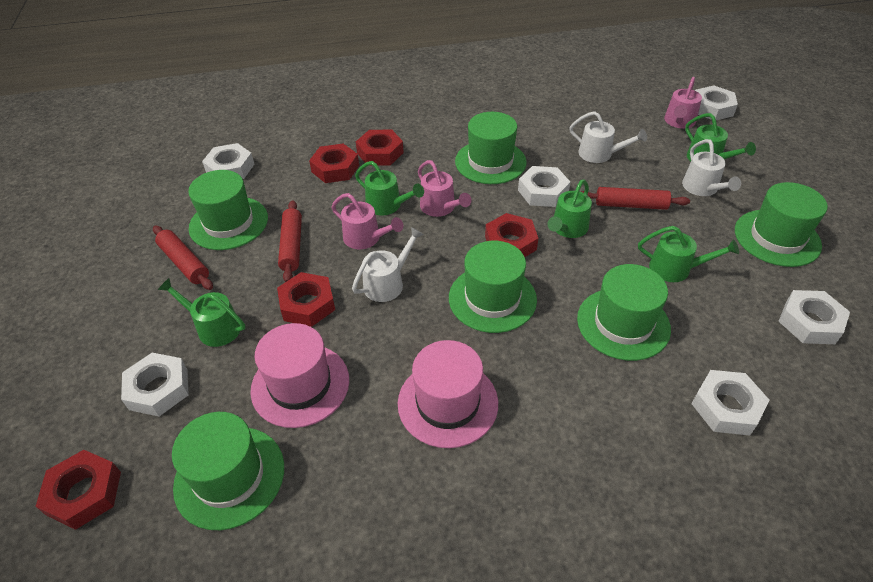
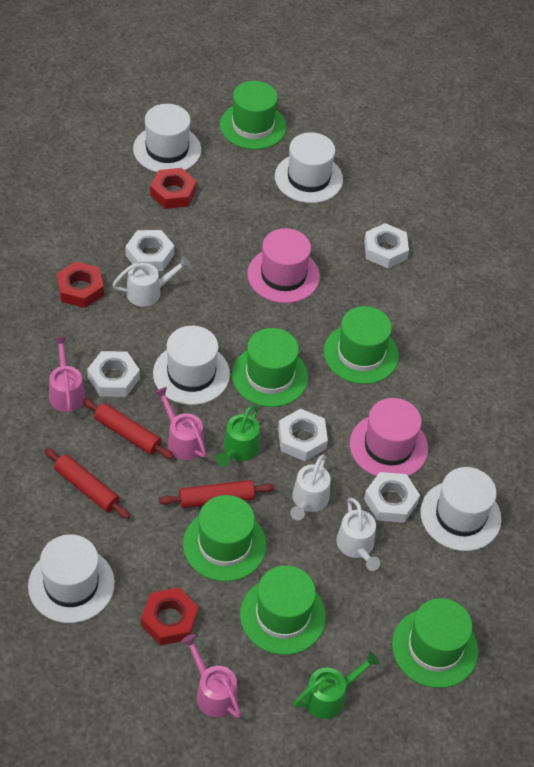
green watering can: [158,278,245,347] [355,161,424,216] [547,179,592,238] [638,226,739,282] [685,113,756,161] = 5 -> [216,405,260,466] [293,652,380,719] = 2
red nut: [35,450,121,530] [277,272,335,327] [309,144,359,183] [356,130,404,166] [485,213,538,257] = 5 -> [57,261,104,308] [141,588,198,645] [150,168,197,209] = 3
white hat: none = 0 -> [28,534,115,623] [133,104,201,172] [153,326,230,405] [275,132,343,203] [420,467,502,551] = 5
white nut: [121,353,189,416] [202,143,254,179] [518,166,570,207] [692,370,770,436] [695,85,738,120] [778,290,850,344] = 6 -> [87,351,140,397] [125,230,174,271] [278,409,328,461] [364,223,409,268] [364,472,420,523] = 5

